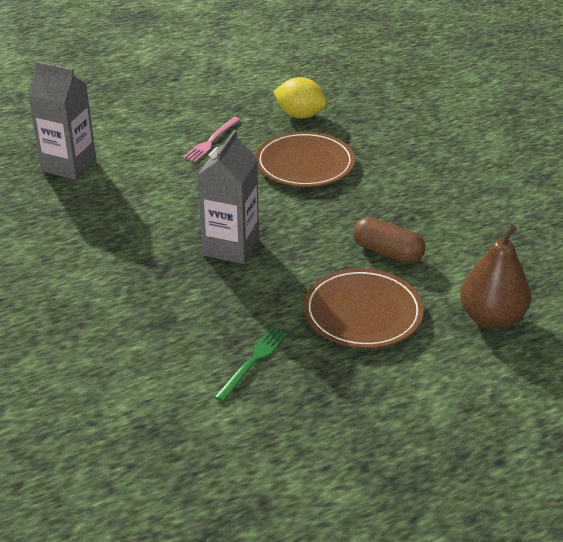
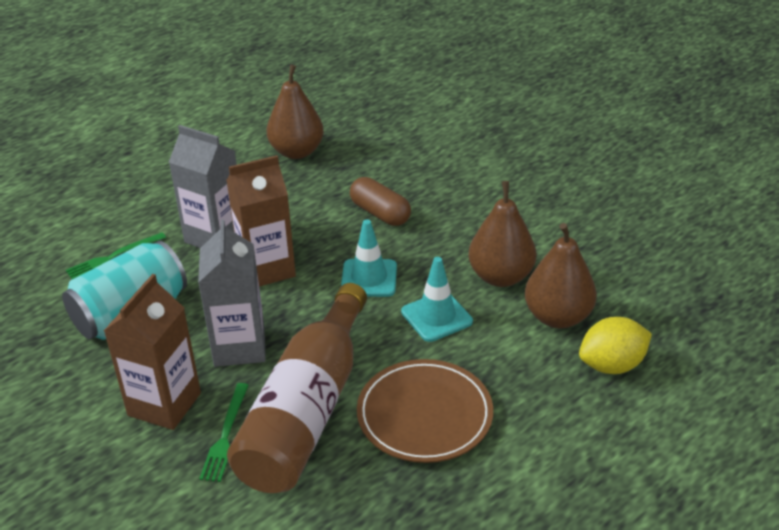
brown bottle: none = 0 -> [227,283,367,493] = 1
brown carton: none = 0 -> [104,274,201,430] [226,155,296,287] = 2
brown pear: [460,225,531,329] = 1 -> [267,65,324,159] [468,181,536,287] [525,223,597,328] = 3
brown plate: [256,131,355,187] [304,268,424,348] = 2 -> [357,359,493,463] = 1
green fork: [215,327,288,402] = 1 -> [66,233,166,279] [199,383,249,482] = 2
pink fork: [183,117,240,162] = 1 -> none = 0
turquoise can: none = 0 -> [62,241,187,340] = 1
turquoise traffic cone: none = 0 -> [341,219,397,297] [401,257,473,342] = 2

